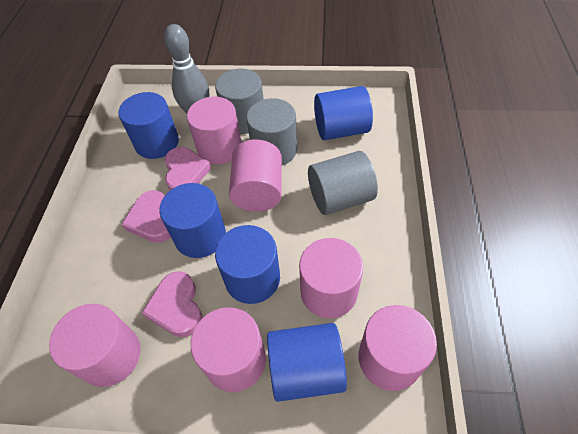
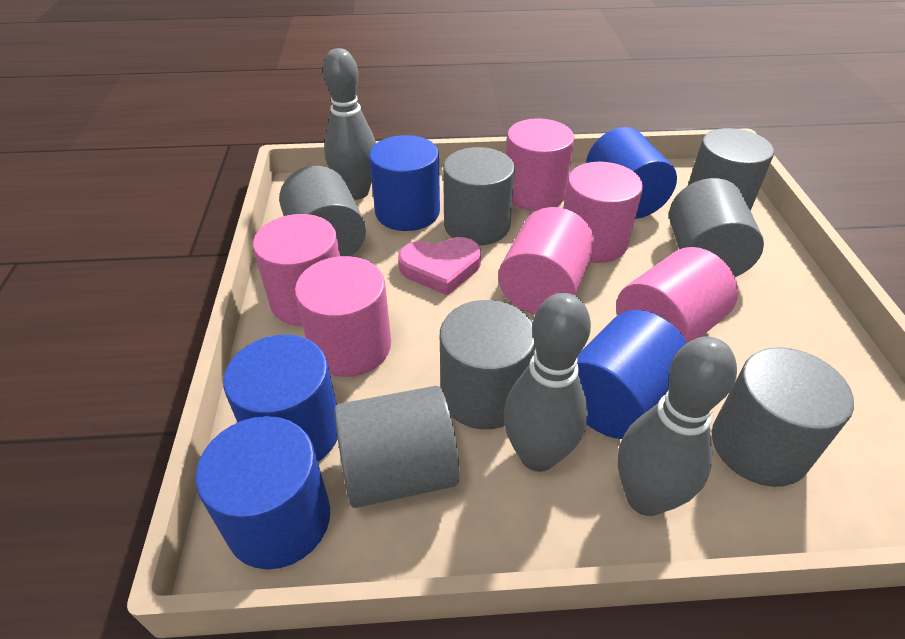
grey bowling pin: [164,24,209,113] = 1 -> [323,48,376,200] [504,293,591,472] [618,337,737,516] = 3
grey cylinder: [215,69,264,134] [246,98,297,165] [308,151,378,215] = 3 -> [279,166,366,256] [335,386,460,508] [440,300,535,429] [443,147,515,245] [669,178,764,277] [688,128,774,211] [712,347,854,487] = 7
pink heart: [121,190,171,243] [142,271,202,337] [164,147,212,190] = 3 -> [398,237,481,295] = 1

